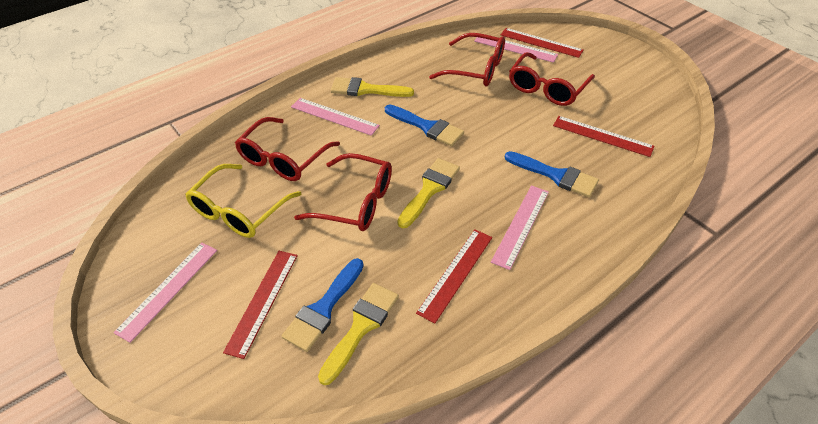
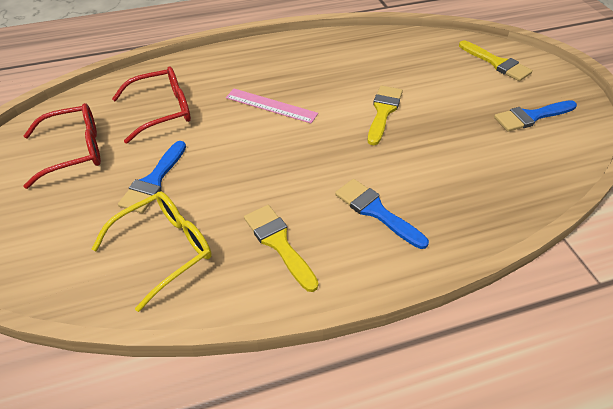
pink ruler: [113,242,217,343] [291,98,380,136] [474,37,558,63] [491,185,549,270] = 4 -> [226,89,318,123] = 1
red glasses: [235,117,340,181] [294,153,392,231] [429,33,505,86] [509,52,595,106] = 4 -> [23,103,101,189] [112,67,191,144] = 2
red ruler: [223,251,298,359] [416,229,492,324] [501,28,584,58] [553,116,654,157] = 4 -> none = 0

